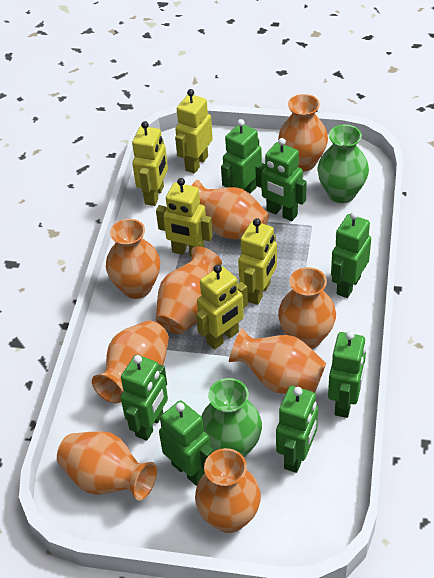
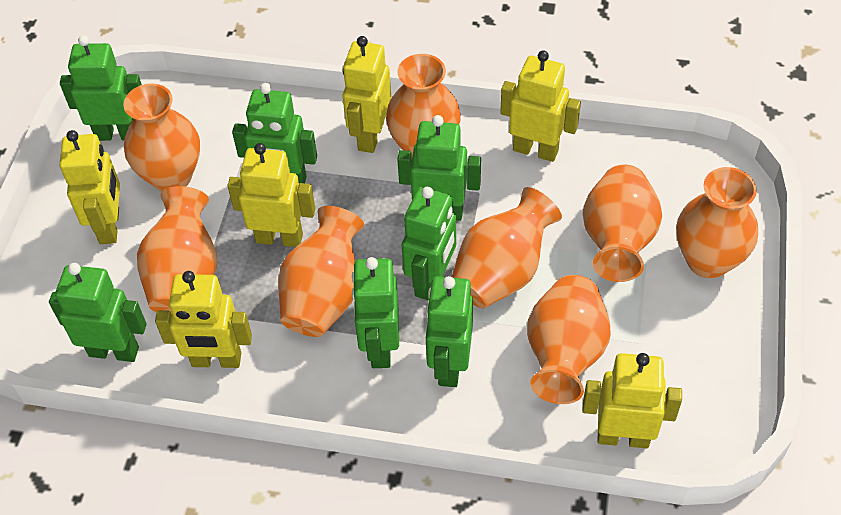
green vase: [201,378,262,457] [317,125,369,203] = 2 -> none = 0
orange vase: [57,431,157,500] [92,321,169,404] [106,219,160,299] [156,246,222,334] [192,180,269,240] [195,448,261,533] [229,328,326,394] [278,94,328,172] [278,267,336,349] = 9 -> [123,83,200,191] [137,186,217,315] [279,206,364,337] [386,54,461,156] [452,187,562,308] [527,275,611,404] [583,165,662,282] [676,167,758,278] = 8
yellow robot: [132,121,168,206] [156,178,213,257] [175,89,213,174] [196,265,248,350] [238,218,277,305] = 5 -> [59,130,120,244] [155,271,252,368] [227,143,315,247] [343,36,391,153] [500,50,581,162] [582,353,682,448] = 6

